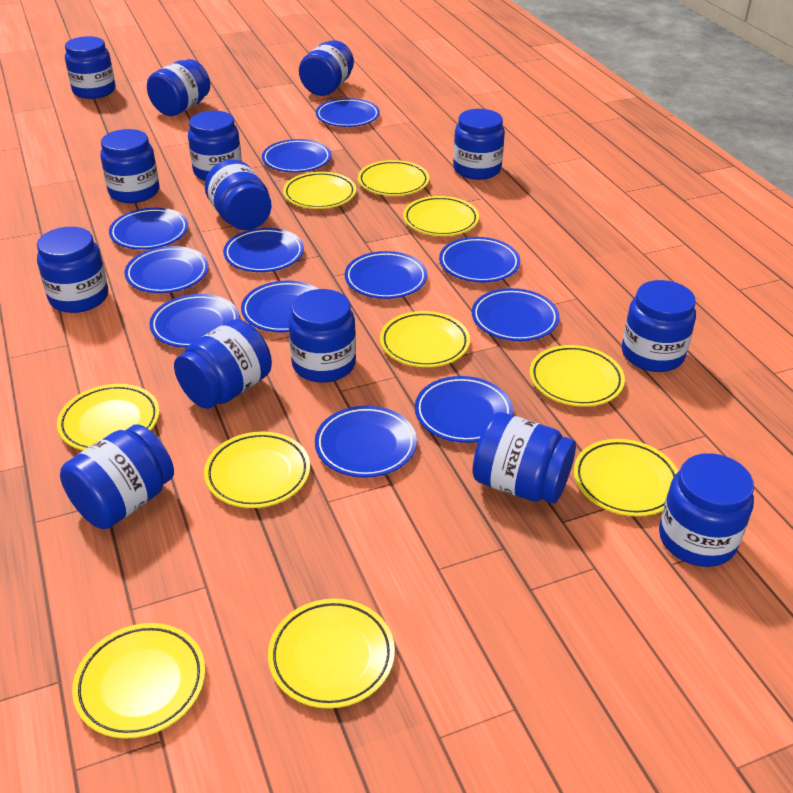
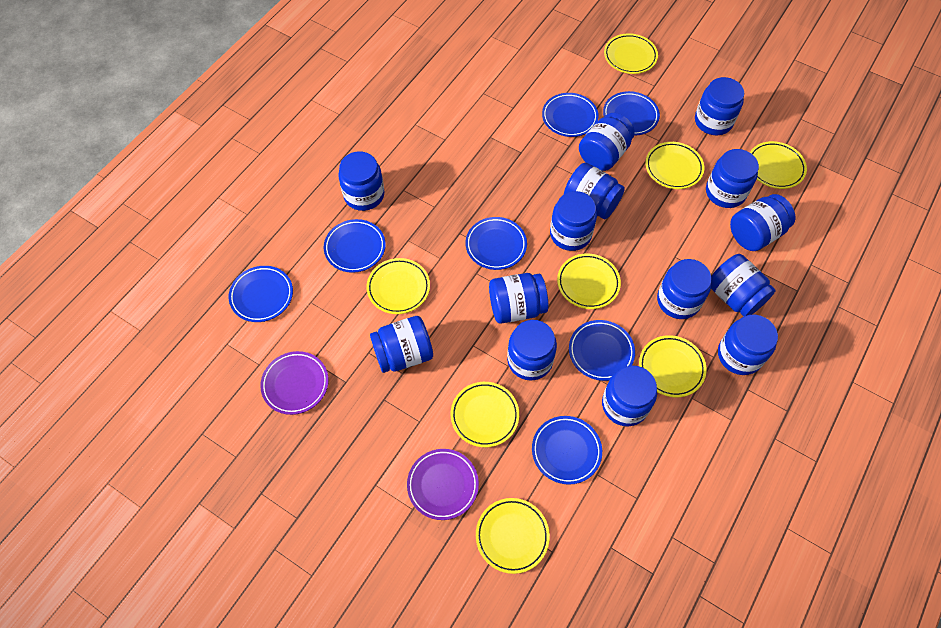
blue plate: [109,208,188,250] [125,246,209,293] [149,294,239,348] [223,228,304,272] [241,281,318,332] [262,139,331,173] [315,406,417,478] [316,98,380,127] [345,251,427,299] [415,376,513,443] [439,237,520,282] [472,288,559,341] = 12 -> [229,266,293,322] [324,219,386,273] [465,217,527,270] [532,416,602,485] [542,93,599,137] [569,320,635,381] [603,91,660,136] = 7
purple plate: none = 0 -> [260,351,329,415] [407,449,479,520] = 2
yellow plate: [57,384,160,451] [72,623,205,739] [204,431,310,508] [268,599,395,709] [283,172,356,209] [358,160,429,196] [380,311,470,367] [403,196,479,236] [530,345,625,407] [574,439,678,516] = 10 -> [366,258,430,314] [450,382,519,447] [476,498,550,574] [557,253,621,309] [604,33,658,74] [639,335,707,397] [645,142,704,189] [750,141,807,189] = 8

